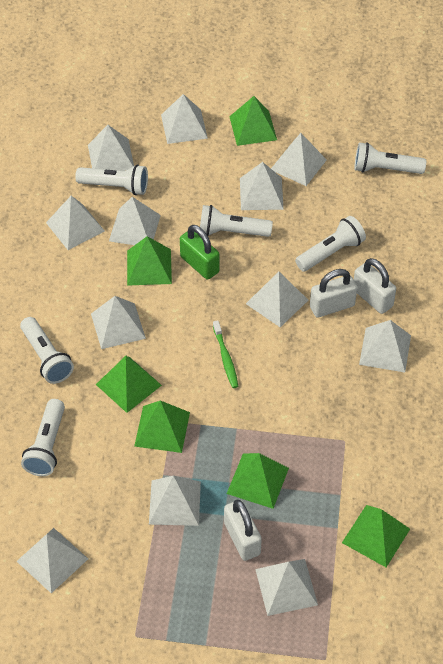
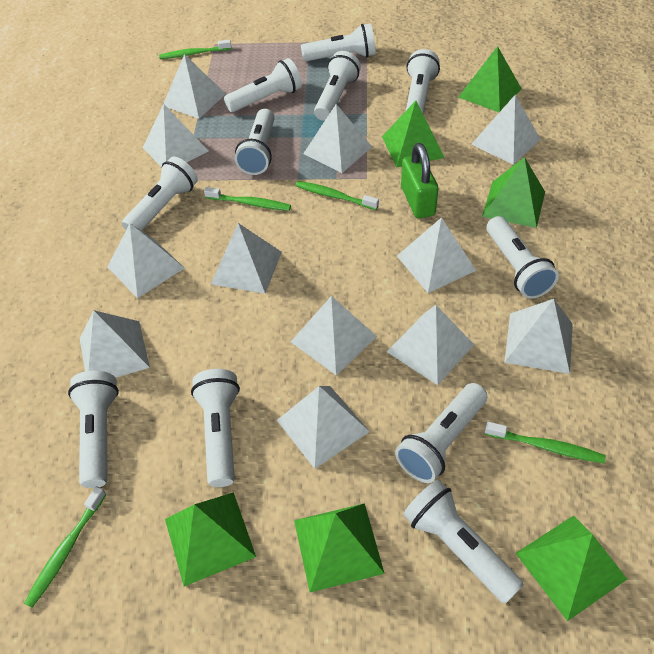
green toothbrush: [213,320,239,388] = 1 -> [24,486,106,608] [159,39,231,59] [204,187,291,211] [295,181,379,210] [485,422,606,464] = 5
white flashlight: [20,317,74,384] [21,399,65,476] [75,164,148,195] [200,205,273,237] [295,216,366,272] [354,142,426,174] = 6 -> [68,371,119,488] [122,157,198,231] [191,369,240,487] [224,58,302,112] [235,109,275,175] [301,23,376,62] [314,51,361,121] [395,383,487,483] [403,480,524,604] [406,49,440,115] [487,216,559,299] = 11
white padlock: [224,500,262,561] [310,269,357,318] [354,258,396,314] = 3 -> none = 0

